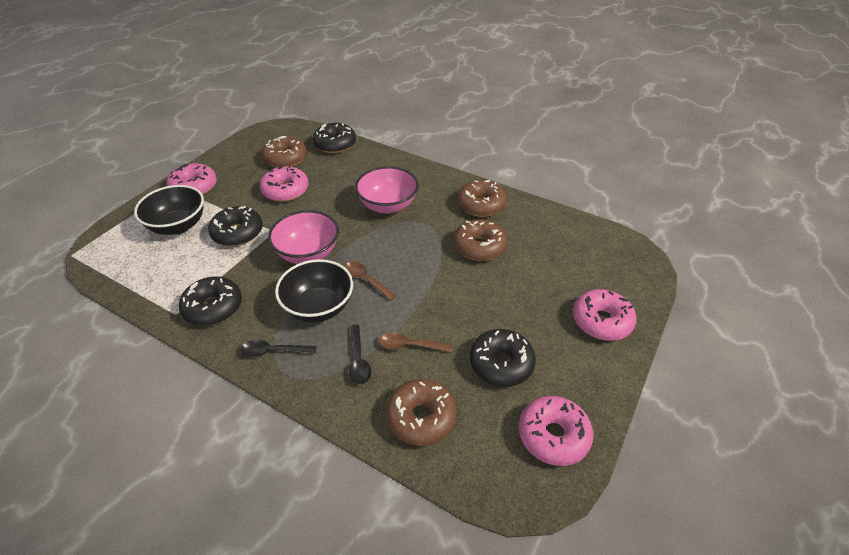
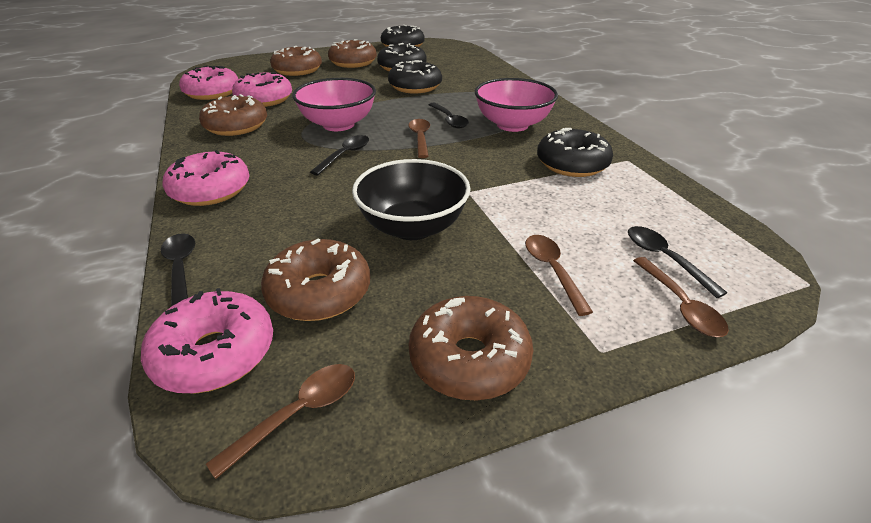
black bowl: [134,185,204,235] [275,259,353,322] = 2 -> [352,159,470,240] = 1
black spoon: [240,340,317,357] [349,325,371,385] = 2 -> [161,233,195,307] [310,135,369,175] [429,103,469,128] [628,226,727,298] = 4
brown donut: [262,136,307,168] [386,379,457,446] [454,219,507,261] [458,180,507,217] = 4 -> [199,94,267,136] [261,238,370,321] [270,46,322,76] [328,39,377,68] [409,296,533,400] = 5
brown spoon: [345,261,396,300] [379,332,453,352] = 2 -> [206,364,355,479] [408,119,430,158] [525,235,593,316] [633,257,729,337] = 4

